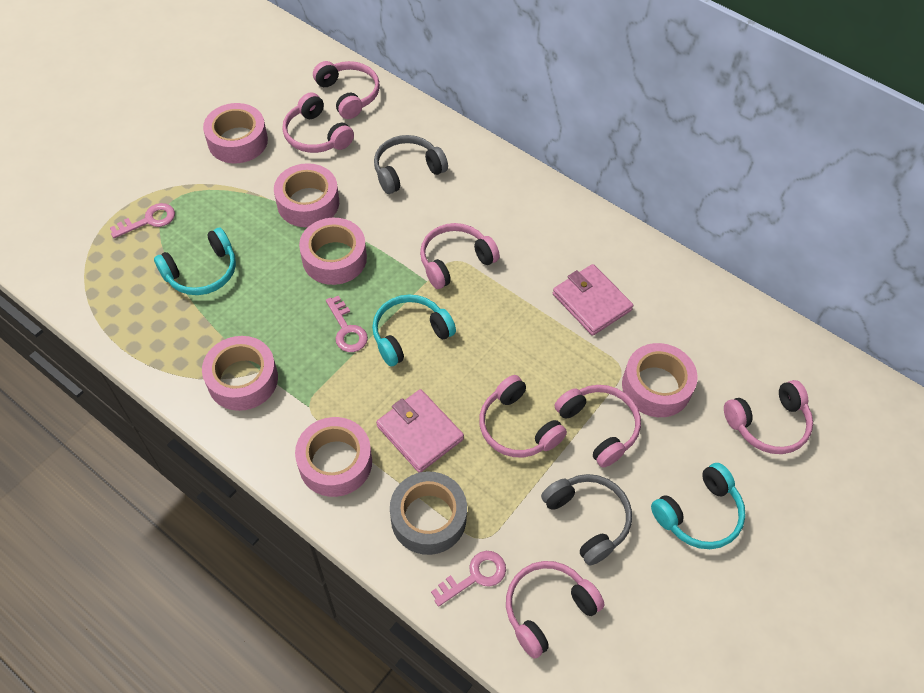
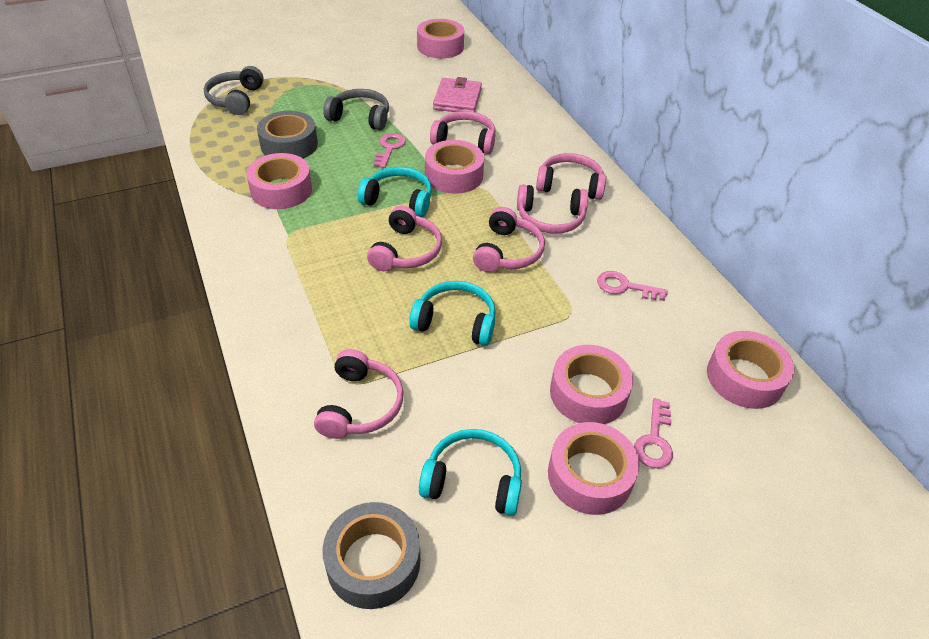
grey tape: [390,472,467,555] = 1 -> [257,111,318,159] [322,502,420,609] = 2
pink headphones: [282,92,354,153] [313,61,380,119] [420,223,500,289] [479,375,567,457] [506,561,605,659] [555,385,641,468] [724,380,813,454] = 7 -> [314,349,404,439] [367,206,442,271] [430,111,496,154] [473,207,545,272] [517,184,588,234] [536,153,606,200] = 6
pink wallet: [376,389,464,473] [553,264,634,336] = 2 -> [433,77,482,112] = 1

